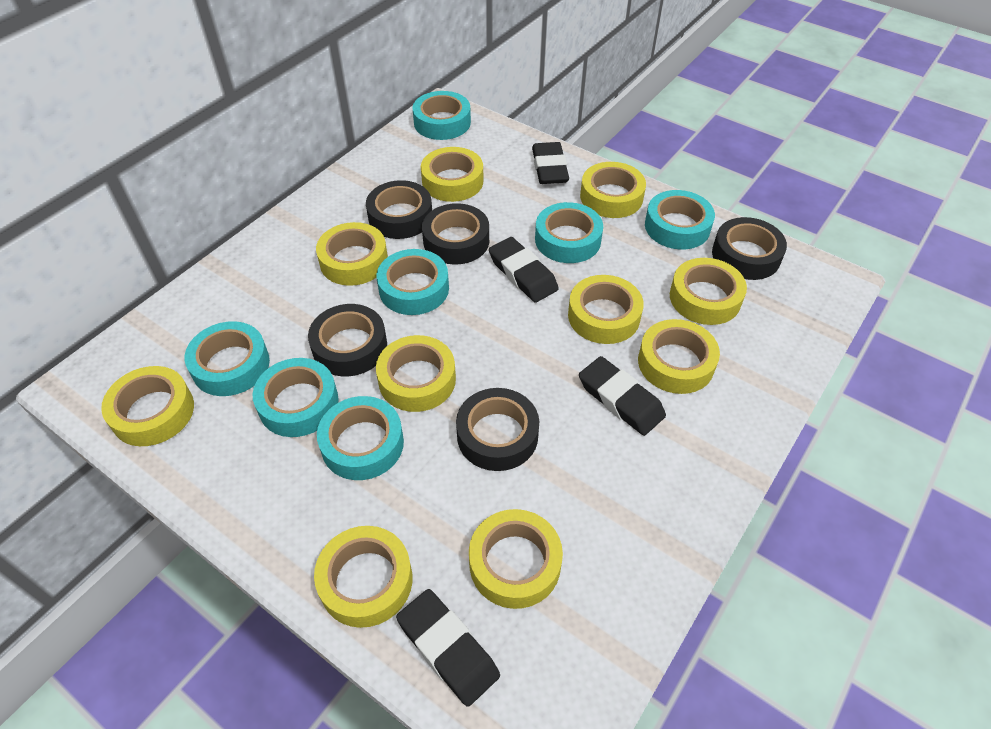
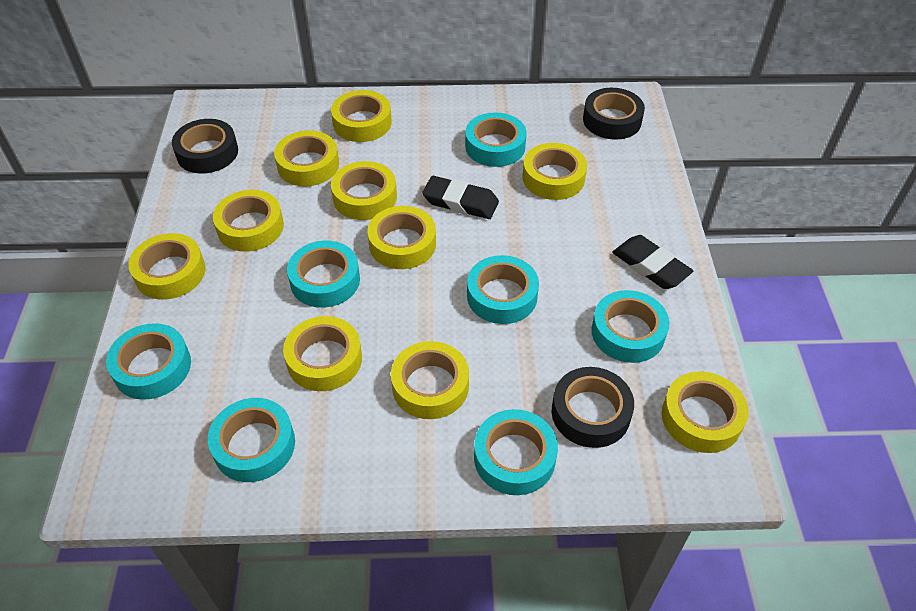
black eraser: [396,589,500,707] [489,237,559,303] [532,142,569,184] [579,356,666,436] = 4 -> [422,176,499,219] [612,235,693,289] = 2
black tape: [308,304,387,376] [366,180,432,239] [422,203,489,265] [456,388,539,471] [712,217,787,280] = 5 -> [172,119,238,174] [552,367,634,448] [583,88,645,140] = 3

